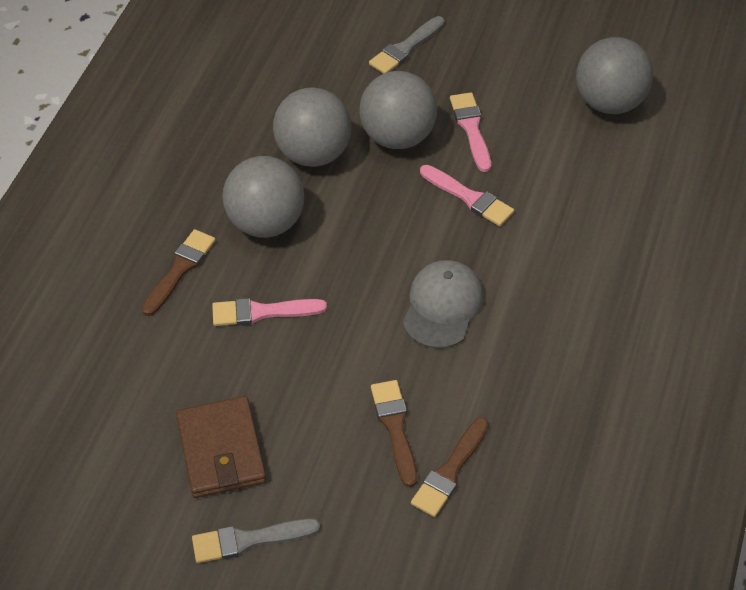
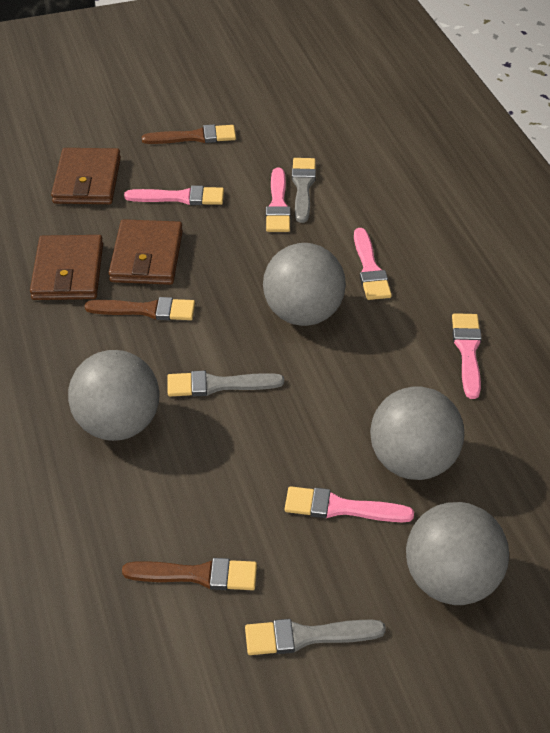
brown wallet: [176,396,266,498] = 1 -> [30,235,103,300] [51,148,121,204] [108,219,183,285] = 3
grey brush: [192,519,320,563] [369,16,445,74] = 2 -> [167,371,284,397] [245,619,386,655] [292,158,316,223] = 3
grey cap: [403,260,484,349] = 1 -> none = 0
pink brush: [212,298,327,326] [420,165,514,226] [450,92,491,172] = 3 -> [124,185,224,205] [266,168,291,232] [285,486,414,522] [354,228,392,300] [452,313,482,399] = 5

